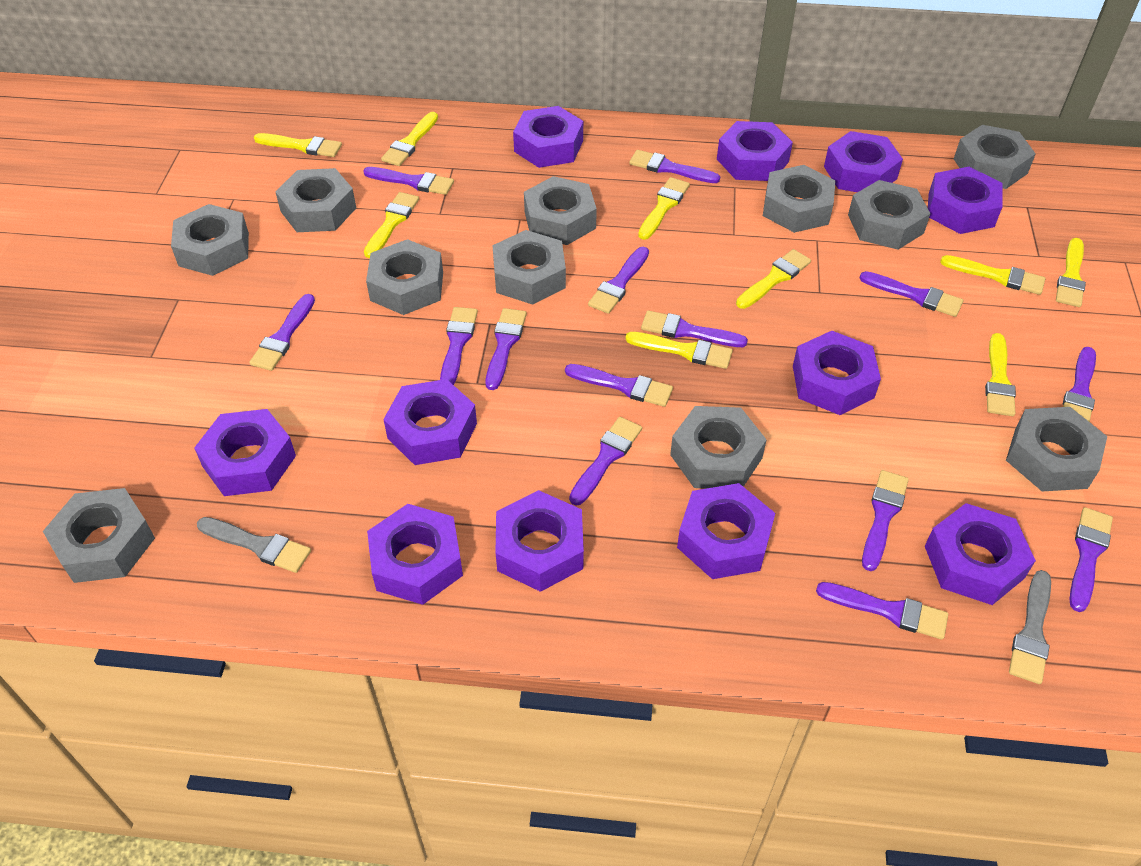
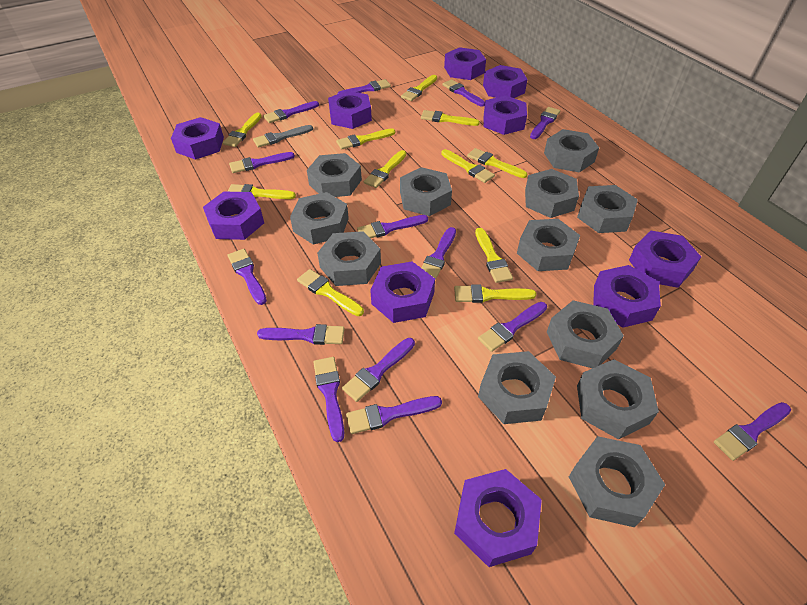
grey brush: [197,517,311,573] [1009,570,1051,684] = 2 -> [253,125,313,148] = 1
grey nut: [43,488,155,583] [171,204,249,276] [275,168,356,232] [366,239,443,315] [492,230,566,305] [524,176,597,245] [670,406,767,489] [763,165,836,233] [848,180,931,250] [954,125,1036,189] [1006,407,1107,491] = 11 -> [290,192,349,245] [307,153,362,197] [317,231,381,286] [400,167,452,216] [478,351,556,424] [517,219,580,271] [525,169,579,218] [544,129,599,173] [547,300,624,368] [569,436,665,527] [577,185,638,233] [577,359,659,439] = 12
purple nut: [194,409,296,496] [367,504,463,605] [383,379,477,465] [496,490,584,592] [513,106,583,168] [677,483,775,579] [717,121,793,181] [793,331,881,415] [824,131,903,192] [925,503,1036,605] [928,167,1003,234] = 11 -> [171,117,224,160] [203,192,264,240] [328,91,372,129] [370,261,435,323] [444,47,486,80] [454,469,542,567] [483,65,528,98] [483,95,527,135] [593,265,661,328] [629,231,701,288] = 10
yellow brush: [254,133,342,157] [364,192,419,258] [381,112,438,166] [625,332,733,369] [638,177,690,240] [736,249,811,309] [940,255,1045,295] [985,333,1016,416] [1056,238,1086,307] = 9 -> [223,113,262,147] [227,184,296,199] [297,269,364,316] [336,128,395,150] [364,150,406,188] [401,75,437,101] [421,110,480,126] [441,149,495,183] [454,284,536,303] [467,148,527,178] [475,228,513,283] = 11

